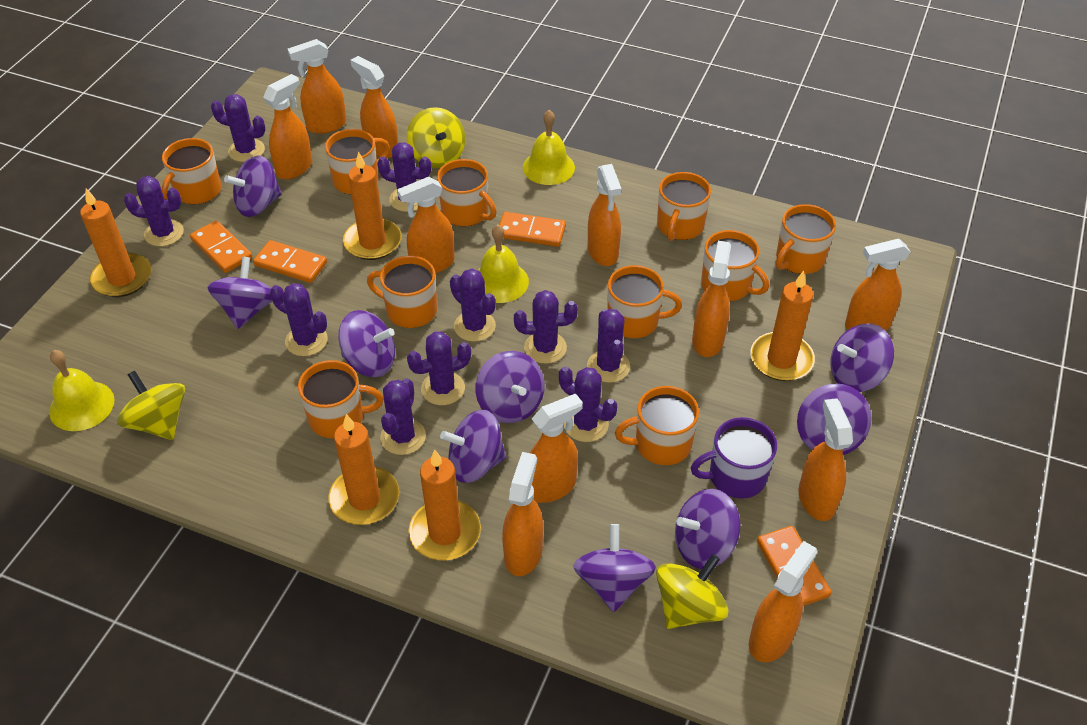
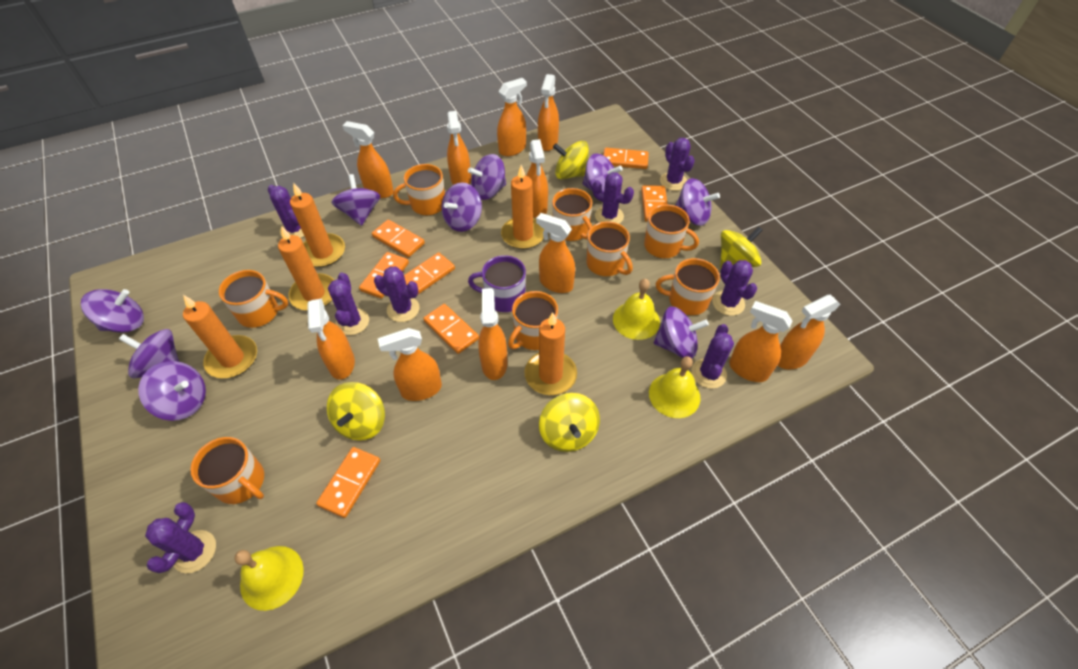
orange domino: [190,220,252,273] [253,240,327,283] [499,212,566,247] [757,526,832,606] = 4 -> [316,447,380,518] [359,252,409,299] [372,219,425,257] [404,252,455,294] [423,304,479,354] [603,148,649,169] [641,185,668,222] = 7
orange mug: [161,138,221,204] [298,360,384,438] [325,129,390,195] [367,256,437,328] [437,159,497,227] [607,265,682,338] [615,386,699,465] [657,172,711,241] [701,230,769,301] [776,204,836,274] = 10 -> [190,437,264,504] [219,270,288,328] [393,164,445,216] [508,291,558,350] [552,188,592,241] [586,221,633,276] [644,204,699,258] [656,258,720,315] = 8
purple cactus: [124,176,184,247] [211,94,265,162] [270,283,328,356] [377,142,431,212] [380,378,426,455] [407,331,471,405] [450,269,496,342] [514,290,578,364] [559,367,617,442] [587,309,630,383] = 10 -> [145,502,216,573] [268,185,304,238] [328,272,369,335] [374,267,420,322] [592,172,634,224] [660,138,695,191] [691,324,734,389] [712,260,757,316] = 8
yellow spinning top: [117,370,185,440] [407,107,465,168] [656,554,729,629] = 3 -> [327,382,385,441] [539,393,600,452] [553,141,589,180] [720,227,763,269] = 4

